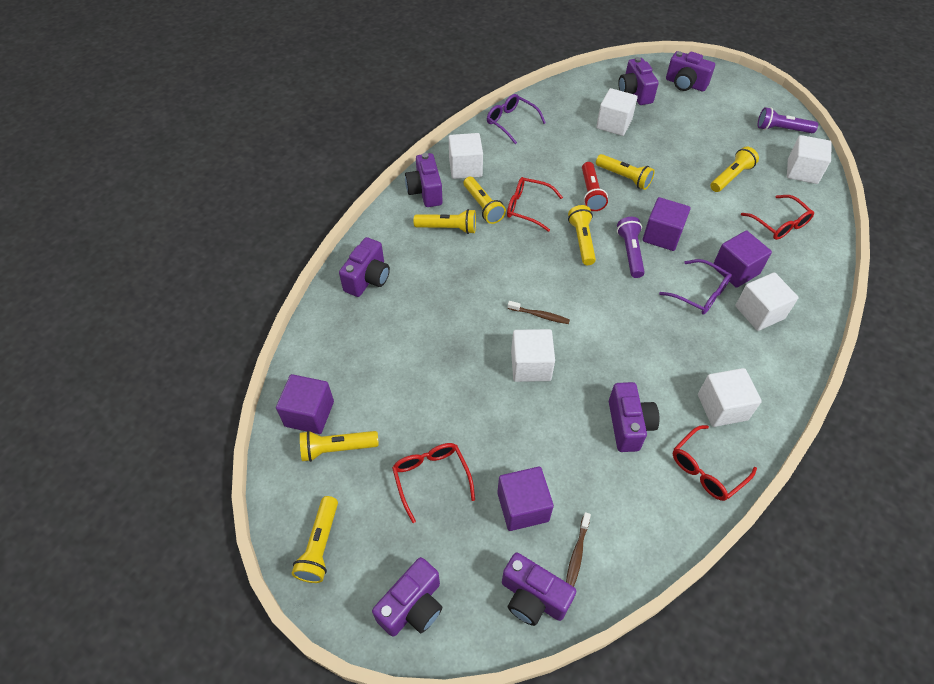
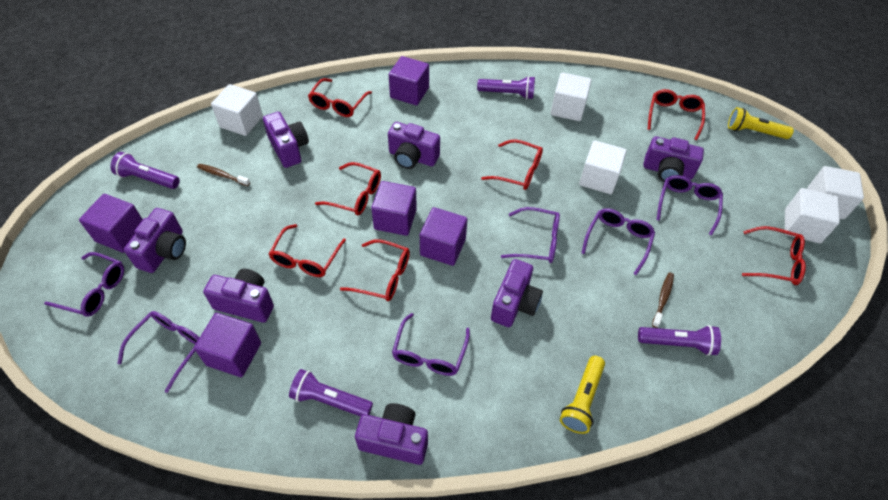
purple cube: [276,374,334,434] [497,467,554,531] [643,197,691,251] [713,230,772,288] = 4 -> [79,194,143,253] [194,313,261,377] [371,181,417,236] [389,56,429,105] [420,207,467,266] = 5
purple flashlight: [617,217,645,278] [758,107,818,133] = 2 -> [110,152,180,189] [289,369,373,417] [477,76,535,99] [638,325,721,356] = 4
purple glasses: [487,94,546,144] [659,259,732,315] = 2 -> [44,252,124,316] [117,311,200,393] [392,313,470,376] [501,207,560,263] [582,208,655,275] [657,175,723,236] = 6
red flashlight: [582,162,608,211] = 1 -> none = 0
red glasses: [392,443,475,523] [507,177,563,232] [673,425,757,501] [741,195,814,240] = 4 -> [269,224,346,277] [308,78,372,117] [315,162,381,216] [340,239,410,301] [481,139,543,190] [648,89,705,140] [742,226,806,285] = 7
white cube: [449,133,483,179] [511,329,555,382] [596,88,638,136] [698,368,762,427] [735,272,799,331] [787,135,832,184] = 6 -> [211,84,263,136] [551,72,592,121] [579,140,627,194] [785,188,840,243] [807,166,864,219] = 5
yellow flashlight: [292,496,338,583] [300,431,379,462] [414,209,476,234] [464,177,506,224] [568,205,596,265] [596,154,655,190] [710,147,759,192] = 7 -> [560,356,605,434] [728,107,794,139] = 2

